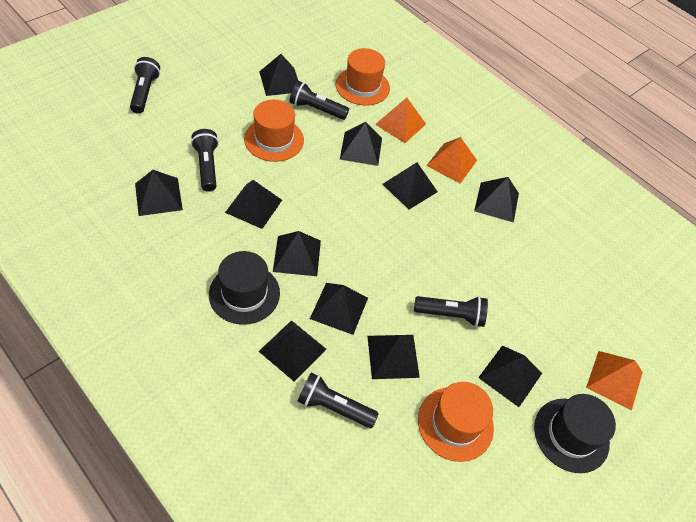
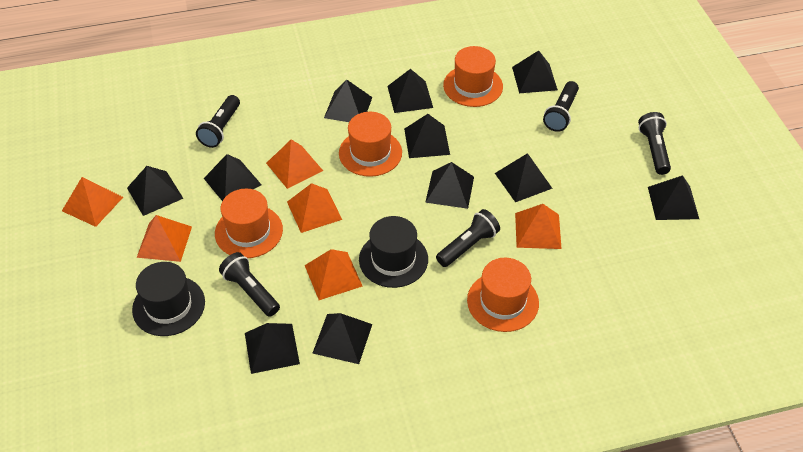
orange hat: [244,99,304,162] [336,48,390,106] [418,382,494,462] = 3 -> [215,189,283,258] [339,112,402,177] [443,46,503,107] [467,258,539,332] = 4
orange pyramid: [375,98,426,143] [426,137,477,183] [586,351,643,410] = 3 -> [62,177,123,227] [137,215,192,262] [266,139,323,189] [287,183,342,233] [305,249,363,300] [515,204,562,249] = 6

